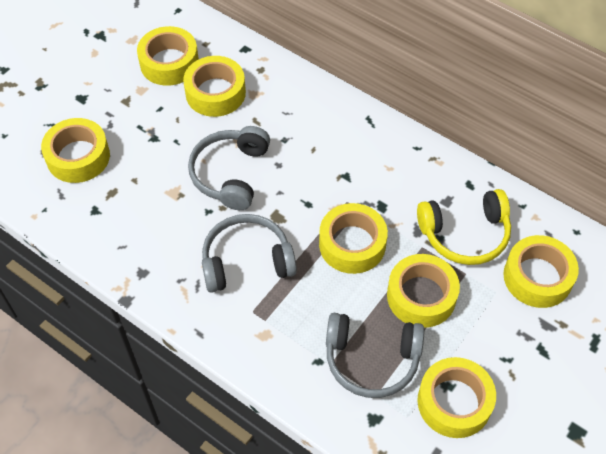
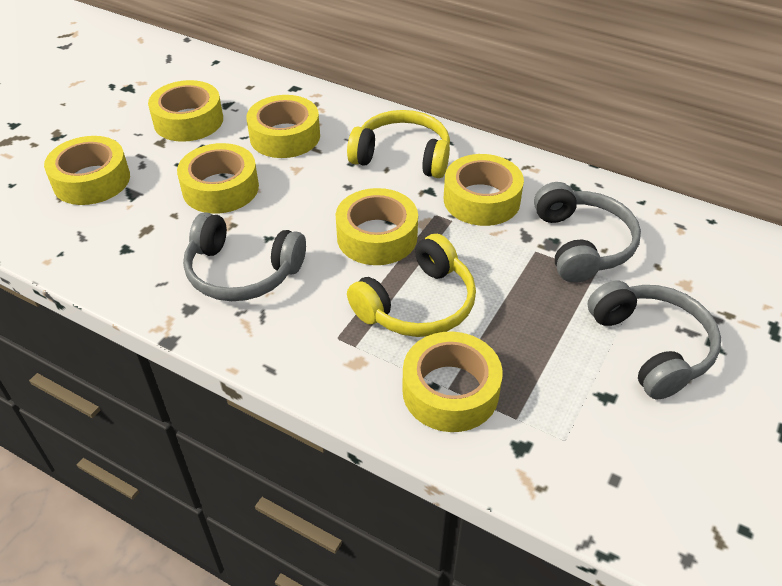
yellow headphones: [417,189,511,265] = 1 -> [347,110,450,178] [347,234,476,337] = 2

